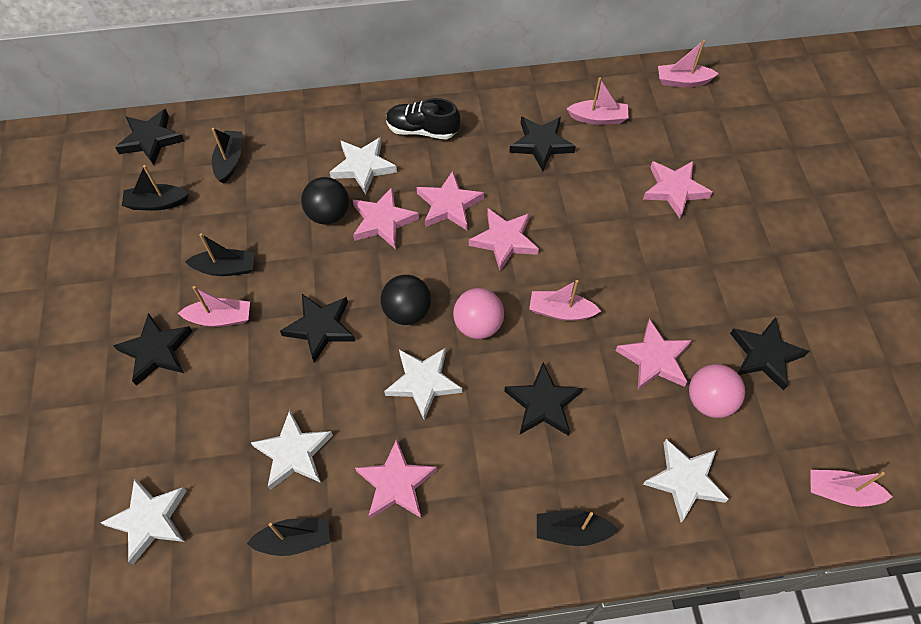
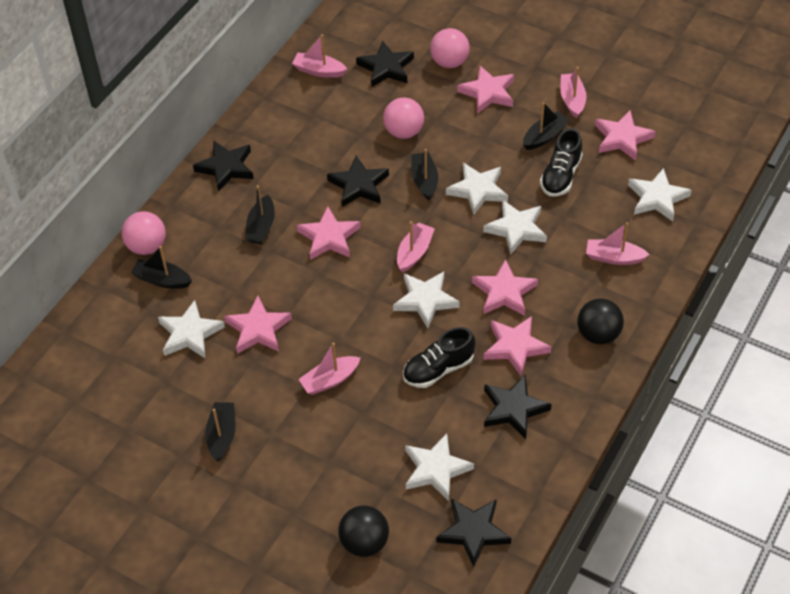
black shoe: [386,98,460,140] = 1 -> [403,327,475,388] [540,128,583,197] = 2
black star: [113,313,193,386] [115,109,184,165] [280,294,356,363] [504,362,583,436] [509,117,576,171] [730,317,809,390] = 6 -> [193,140,254,192] [327,156,389,207] [356,40,414,87] [436,499,511,567] [484,375,552,439] = 5
pink ball: [453,288,504,339] [689,364,745,418] = 2 -> [122,211,166,255] [383,98,424,139] [430,28,470,68] = 3
white star: [101,478,187,565] [250,410,333,490] [330,137,397,195] [384,348,462,420] [643,439,729,522] = 5 -> [158,300,225,359] [393,272,460,328] [405,433,474,501] [446,163,508,215] [483,200,547,255] [628,168,692,221] = 6

